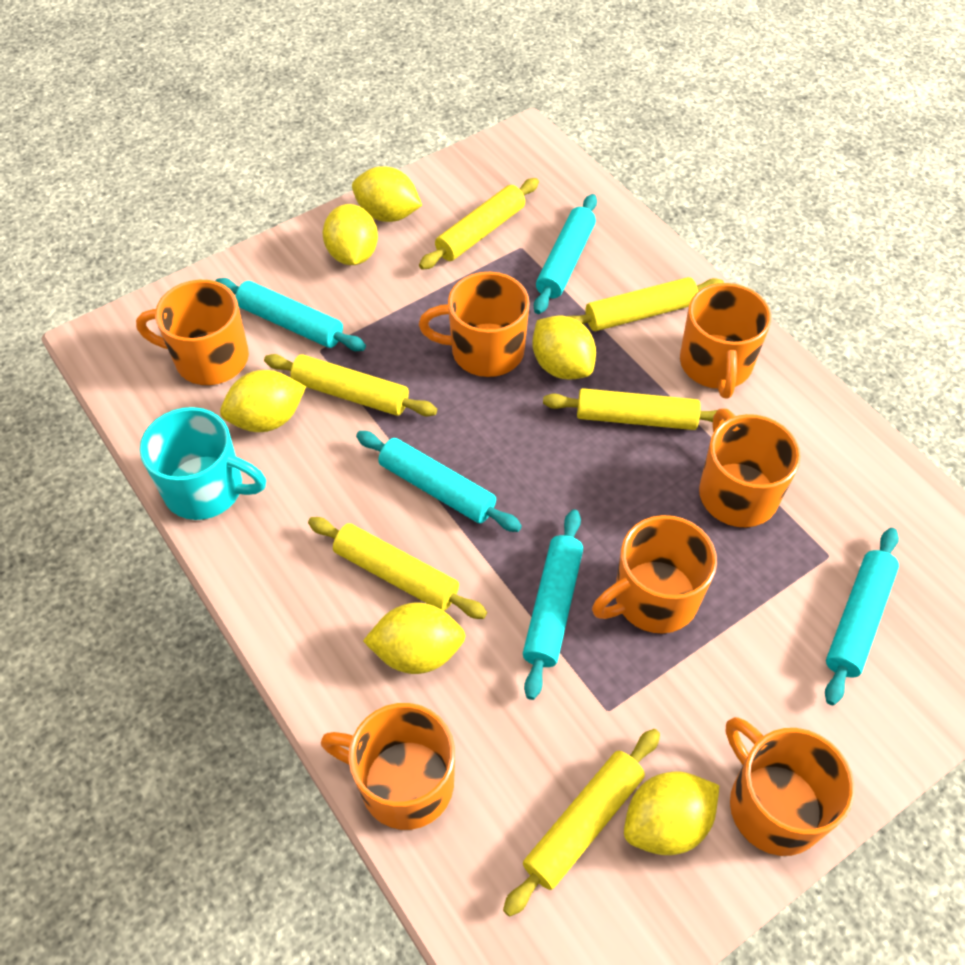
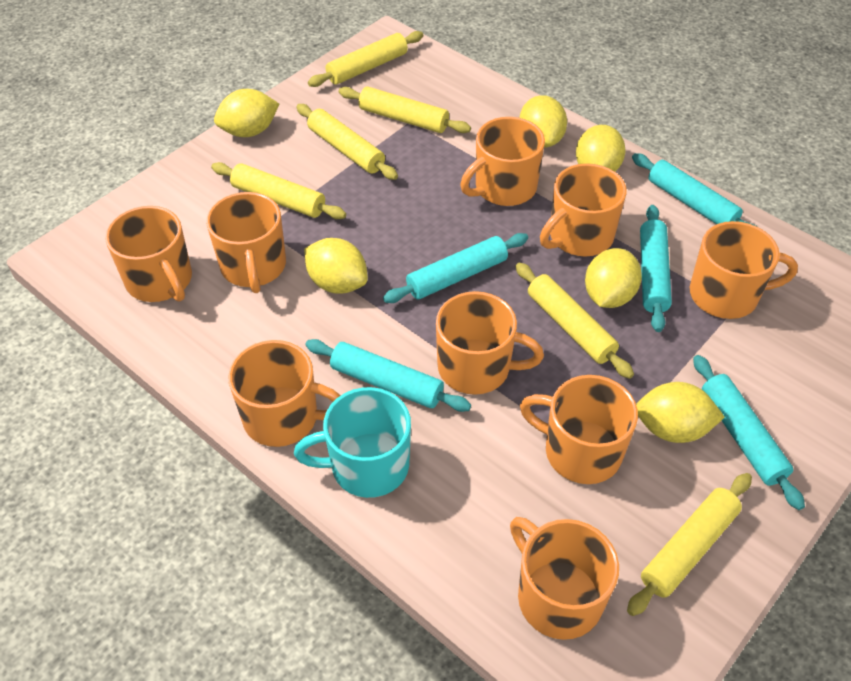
orange mug: [136,280,249,385] [321,703,455,830] [419,272,530,377] [592,515,717,633] [680,283,771,399] [699,408,801,527] [726,717,855,856] = 7 -> [105,206,192,302] [206,192,286,293] [228,340,341,447] [436,291,544,395] [460,117,545,206] [510,517,619,640] [520,375,638,484] [540,163,627,257] [690,221,798,319] = 9

